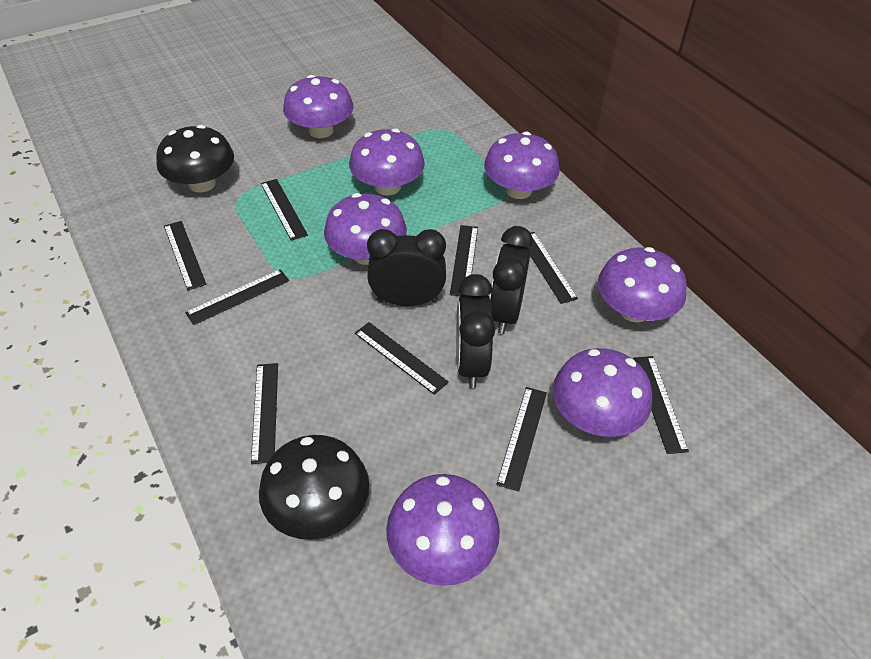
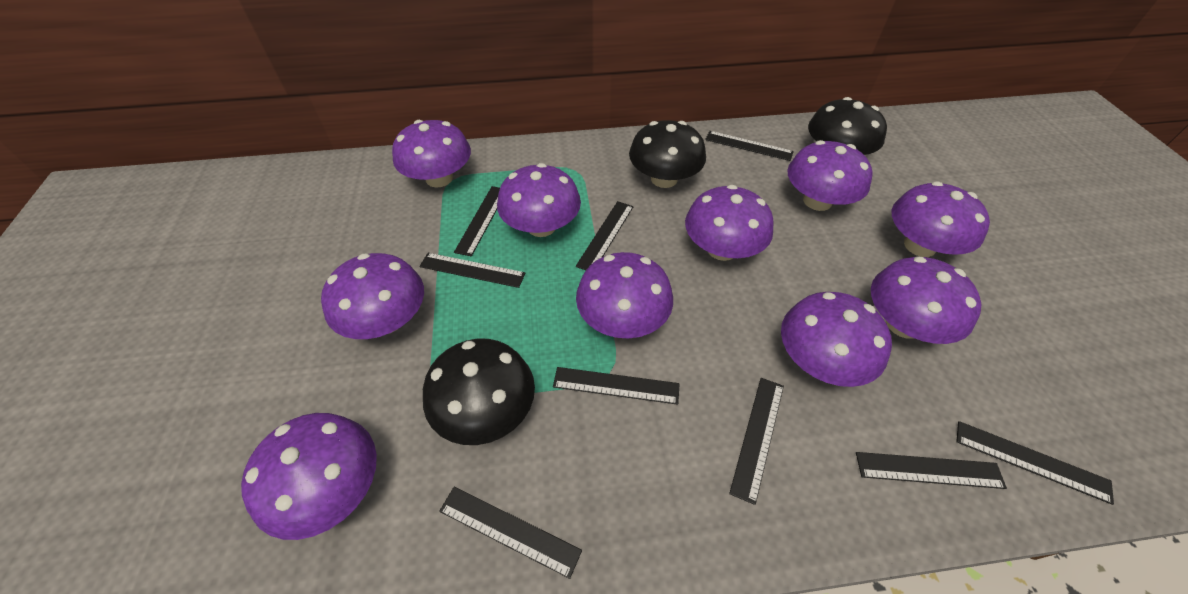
black clock: [367,229,446,306] [456,274,495,388] [490,226,533,334] = 3 -> none = 0
black mushroom: [156,125,234,192] [259,435,369,540] = 2 -> [423,339,535,445] [629,120,706,188] [808,97,887,155] = 3
purple mushroom: [283,75,353,138] [324,193,407,265] [349,129,425,196] [386,474,500,586] [484,132,560,199] [553,348,652,437] [598,247,687,323] = 7 -> [241,413,377,540] [321,253,424,339] [392,120,471,188] [497,163,581,237] [576,252,673,339] [685,185,774,261] [781,292,892,387] [788,140,873,211] [871,256,981,344] [892,181,990,257] = 10

